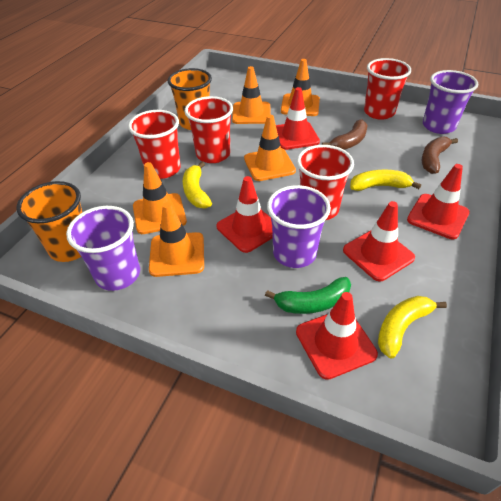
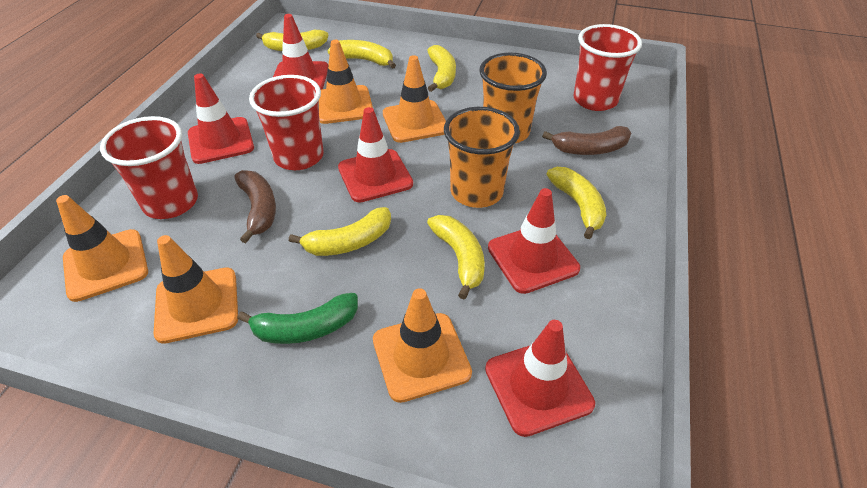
purple cup: [66,206,140,291] [267,185,331,268] [423,70,478,134] = 3 -> none = 0
red cup: [128,110,181,179] [184,96,233,163] [297,145,354,220] [364,58,411,120] = 4 -> [100,116,198,219] [249,75,324,170] [573,24,642,111] = 3
yellow banana: [183,162,212,208] [350,170,421,191] [378,296,447,359] = 3 -> [256,30,328,51] [289,207,391,256] [328,40,396,69] [427,45,456,92] [427,215,485,299] [547,167,606,239] = 6

